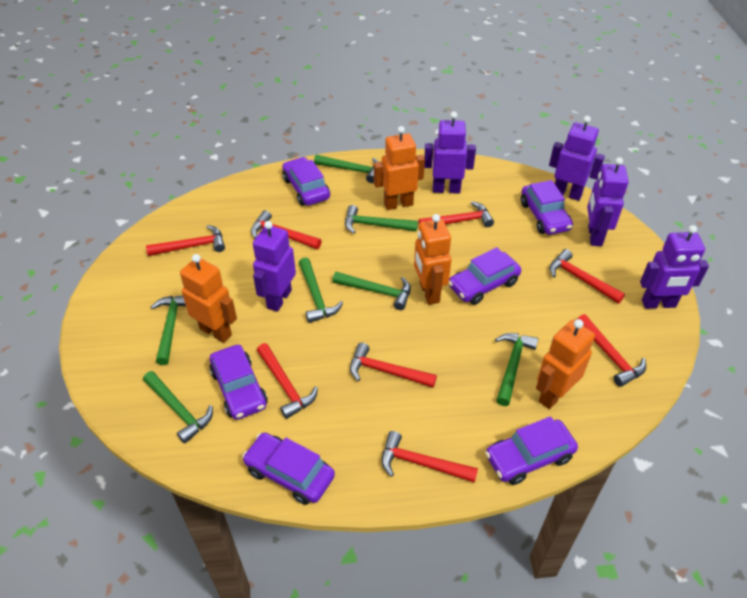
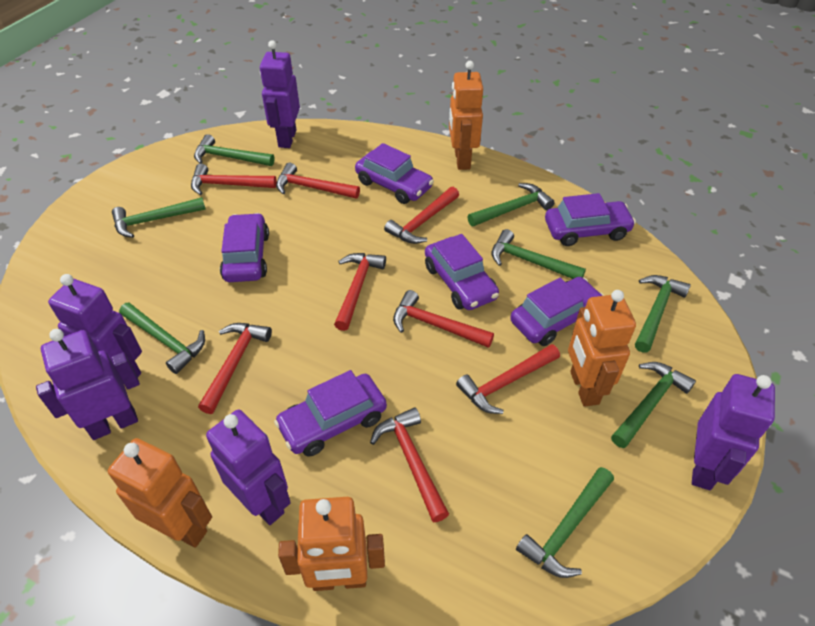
green hammer: [143,371,213,444] [151,295,186,365] [299,257,343,323] [314,155,378,183] [333,272,411,310] [345,205,418,234] [495,333,538,406] = 7 -> [112,197,206,238] [119,302,205,374] [194,134,275,166] [467,183,555,227] [492,229,586,279] [516,467,614,578] [611,362,696,448] [635,275,691,353] = 8

